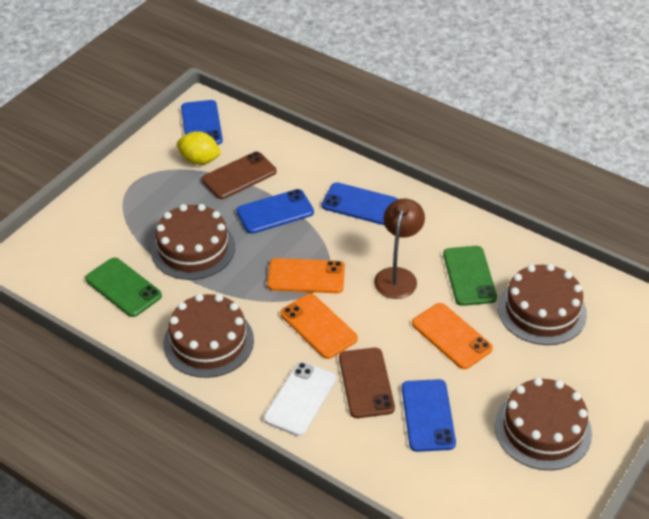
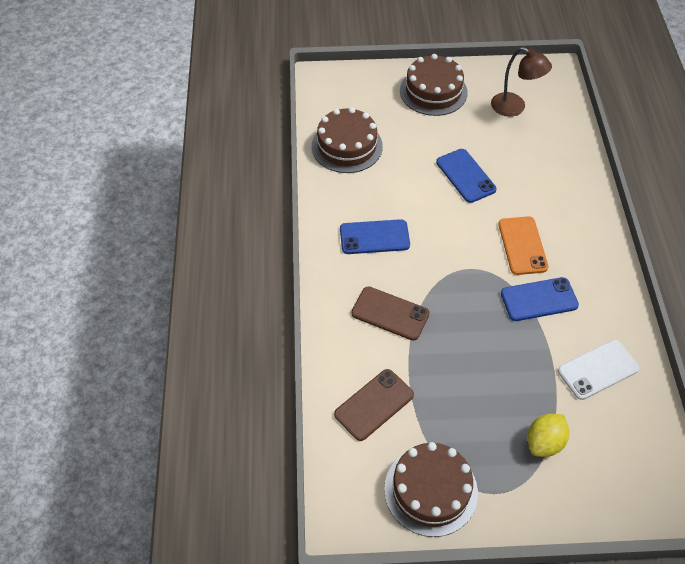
blue phone: [181,100,223,145] [236,189,314,234] [322,182,398,225] [402,379,456,452] = 4 -> [340,219,410,254] [436,149,497,203] [501,277,579,321] = 3
brown cake: [151,204,235,280] [163,294,254,378] [495,378,592,470] [498,264,587,345] = 4 -> [312,107,383,173] [384,442,478,537] [400,54,468,116] = 3
green phone: [85,258,162,317] [443,246,497,306] = 2 -> none = 0
orange phone: [267,258,345,293] [281,293,358,359] [412,303,493,369] = 3 -> [498,216,548,275] = 1

